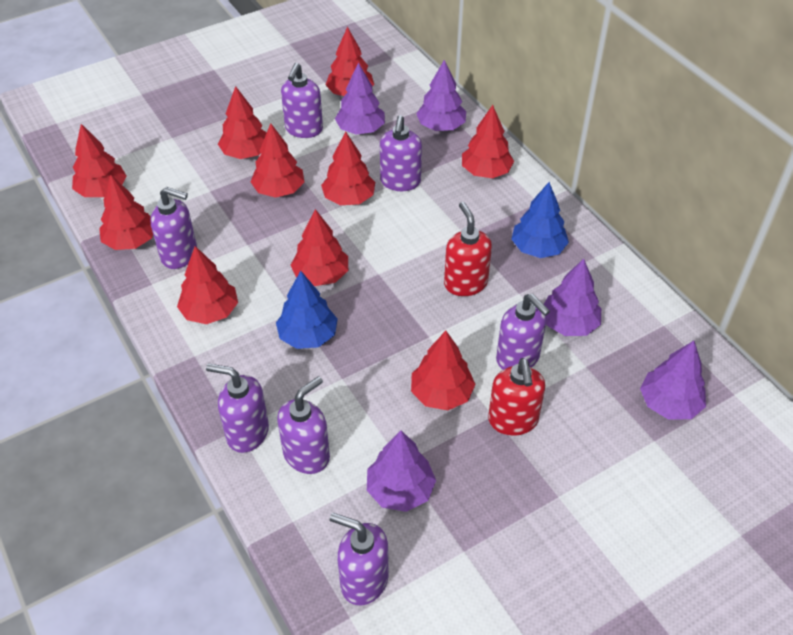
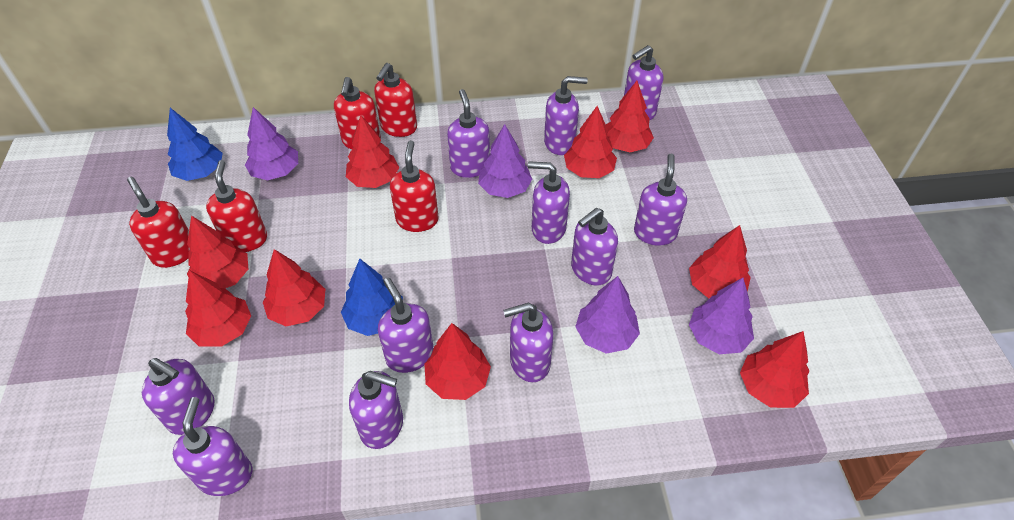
purple soap dispenser: [150,187,197,269] [206,364,269,453] [277,376,330,474] [281,63,323,138] [330,513,389,605] [380,115,422,191] [496,294,550,370] = 7 -> [142,358,215,435] [173,397,252,496] [349,371,403,449] [378,277,434,373] [447,89,490,178] [503,303,553,382] [528,161,570,244] [544,76,588,155] [571,208,618,285] [624,45,663,120] [634,153,687,246] = 11
purple tree: [335,62,385,135] [367,430,436,512] [416,60,466,131] [544,259,601,336] [640,341,706,419] = 5 -> [245,107,298,180] [478,124,532,198] [575,276,640,354] [689,278,754,354] = 4
red soap dispenser: [444,202,492,296] [488,358,545,436] = 2 -> [127,177,190,268] [206,160,267,252] [334,77,381,149] [374,63,417,137] [390,140,439,232] = 5
red tree: [72,124,127,197] [99,174,153,250] [177,246,238,324] [218,86,267,159] [251,123,305,198] [291,209,348,286] [321,131,375,205] [325,27,374,96] [411,331,476,410] [462,105,514,178] = 10 -> [185,270,251,347] [187,216,248,288] [263,249,325,326] [346,115,399,188] [424,323,491,400] [564,106,617,178] [606,81,654,152] [689,225,751,298] [740,331,809,408] = 9

